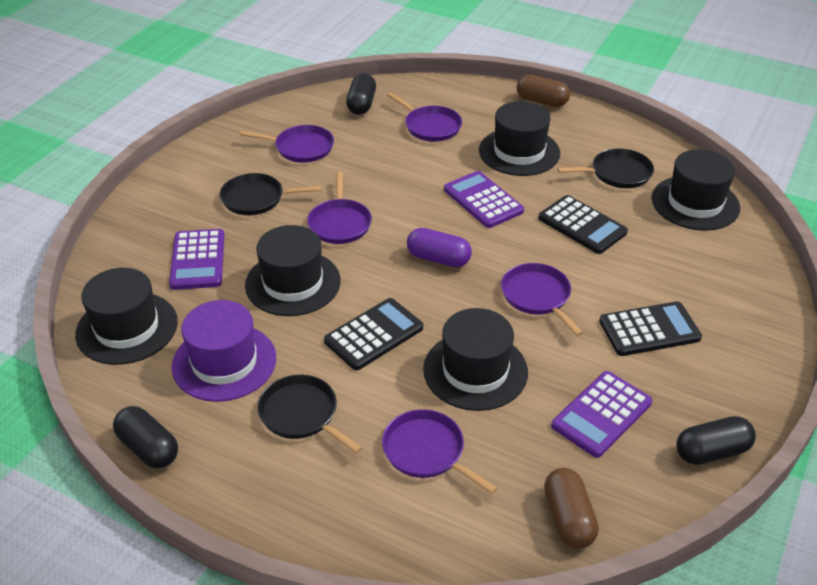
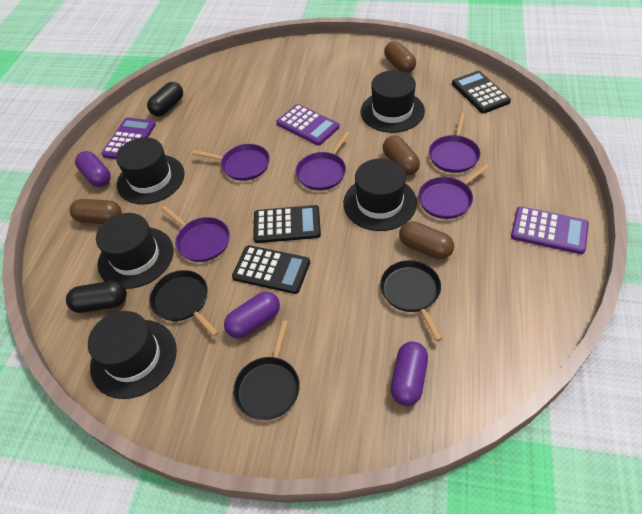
black capsule: [113,406,178,468] [346,73,376,115] [677,416,756,465] = 3 -> [66,281,127,313] [147,82,183,117] = 2
brown capsule: [517,75,570,107] [544,468,599,549] = 2 -> [70,199,122,224] [383,136,420,176] [384,41,416,73] [399,221,454,259] = 4
purple capsule: [407,228,472,267] = 1 -> [75,151,111,187] [224,291,280,339] [391,341,428,406] = 3
purple hat: [172,300,276,402] = 1 -> none = 0

